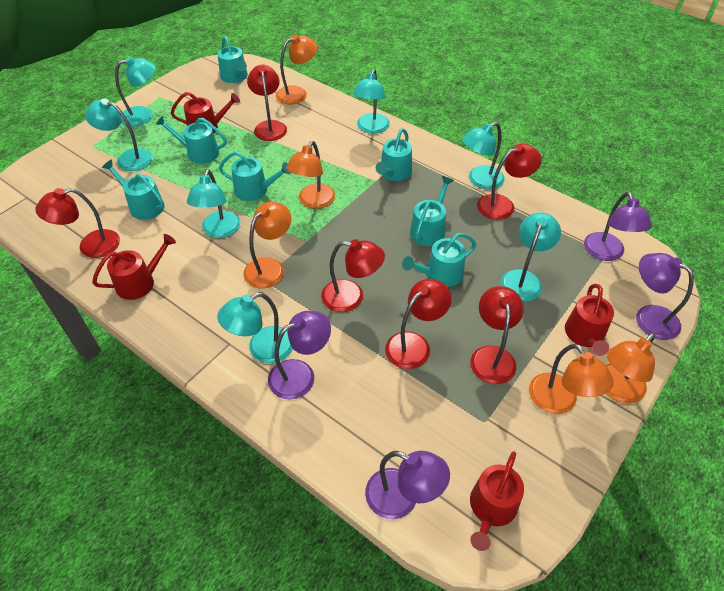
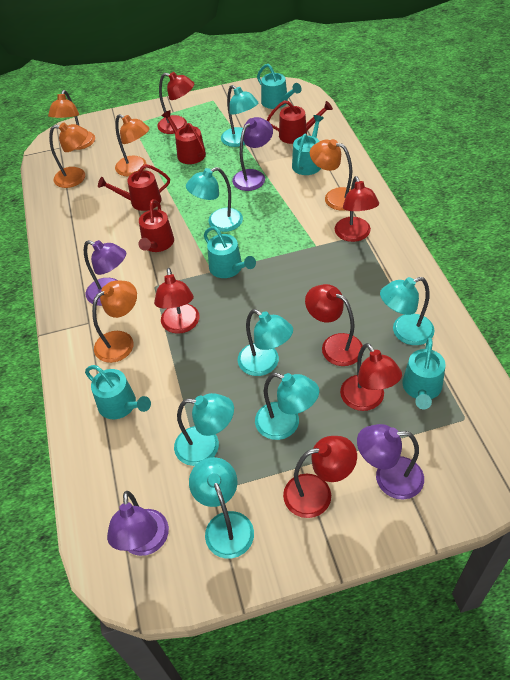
turquoise watering can: [102,160,164,220] [155,116,227,164] [217,36,248,83] [219,151,291,201] [376,128,412,181] [402,233,476,287] [410,176,454,246] = 7 -> [85,365,151,419] [204,226,256,278] [257,64,302,109] [292,115,324,175] [402,338,445,409] = 5

